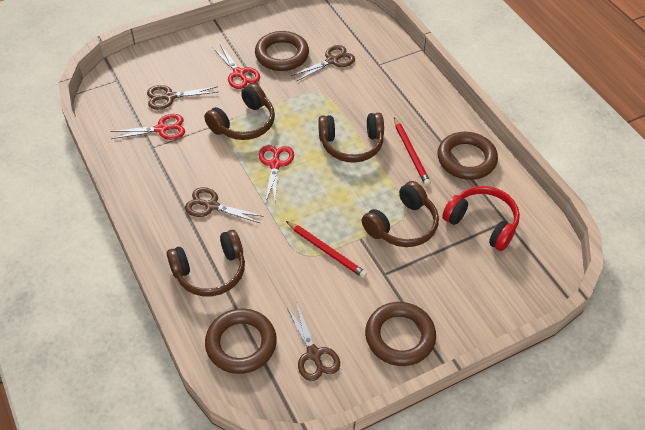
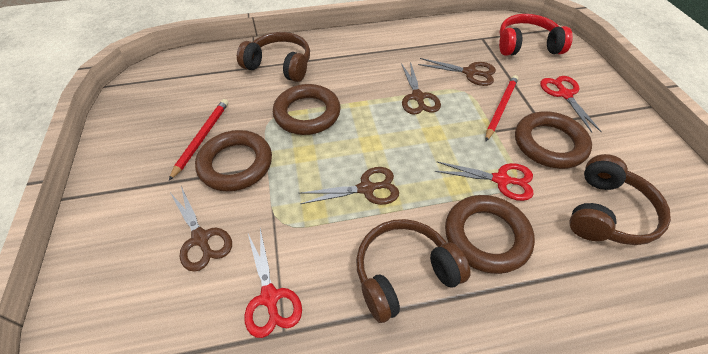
brown headphones: [167,230,245,296] [204,83,275,140] [318,113,384,163] [362,181,439,247] = 4 -> [237,32,310,82] [356,219,471,323] [569,154,671,245] = 3

